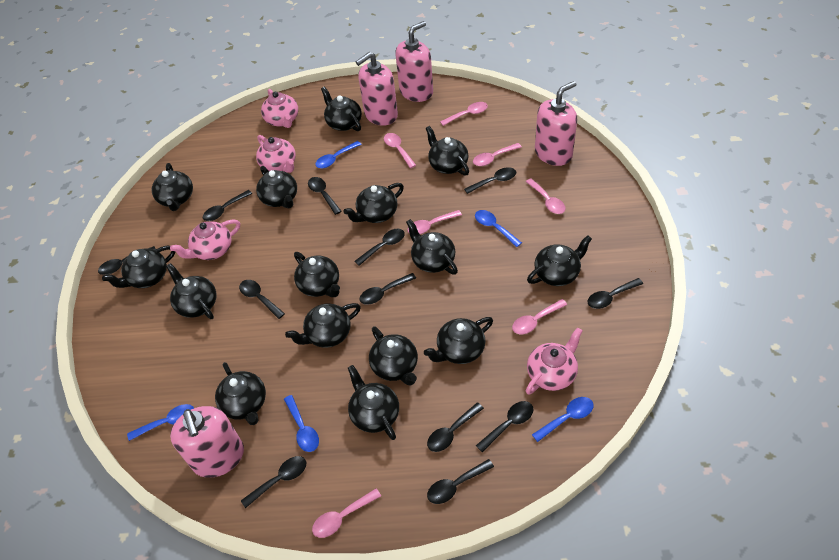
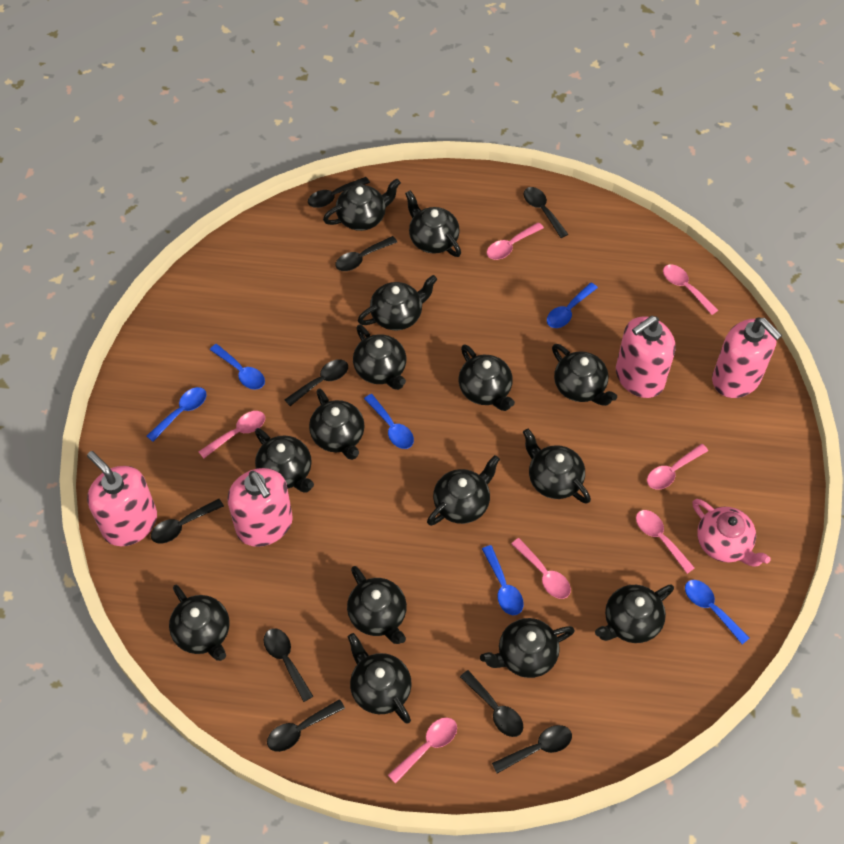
black spoon: [98,246,156,275] [203,190,252,221] [239,280,285,319] [241,456,306,508] [308,177,341,215] [355,229,405,266] [359,273,416,305] [427,402,484,452] [427,459,494,504] [464,167,516,194] [476,401,534,452] [588,278,643,309] = 12 -> [151,499,224,543] [264,628,313,702] [267,699,345,752] [285,359,348,406] [308,177,370,208] [335,236,397,271] [460,670,523,737] [492,725,572,774] [524,187,568,238] = 9
blue spoon: [127,404,194,441] [284,395,319,452] [315,141,362,168] [475,210,522,247] [532,397,594,442] = 5 -> [147,387,207,442] [210,344,265,390] [364,394,414,449] [482,545,524,615] [547,283,598,328] [685,580,749,645] = 6
pink teapot: [170,219,240,260] [256,135,296,173] [261,89,298,128] [526,327,583,395] = 4 -> [692,499,770,566] = 1

